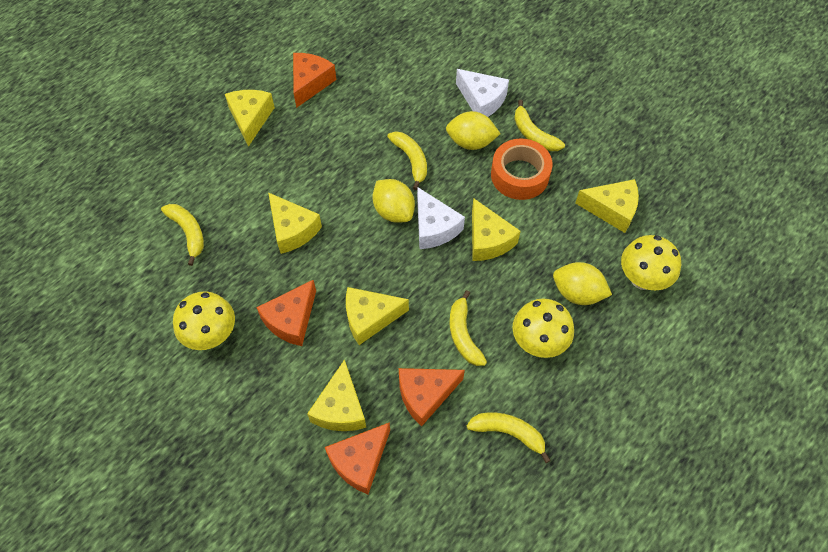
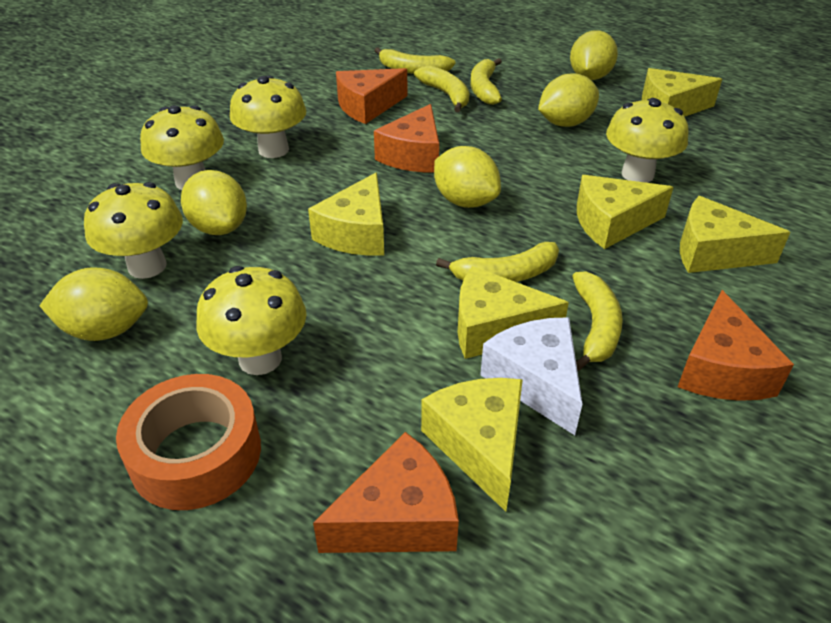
white cheese: [417,187,465,249] [456,69,509,117] = 2 -> [480,317,583,435] = 1
yellow lemon: [373,179,415,223] [446,111,500,150] [553,262,612,305] = 3 -> [39,267,148,341] [181,170,247,235] [434,146,501,208] [538,73,599,127] [570,31,618,80] = 5
yellow mushroom: [173,291,235,350] [512,298,574,358] [621,235,681,290] = 3 -> [84,182,183,279] [140,105,224,190] [196,266,307,375] [230,75,306,158] [606,98,688,183] = 5

